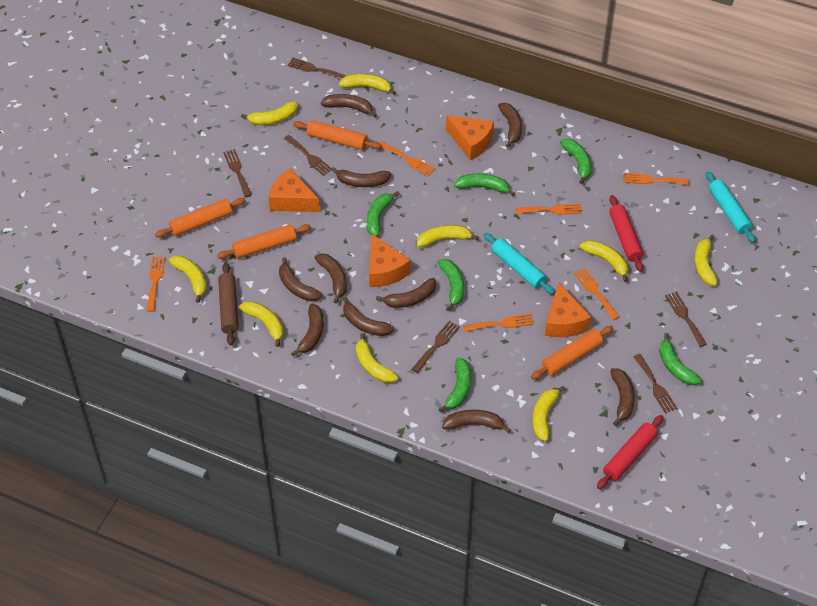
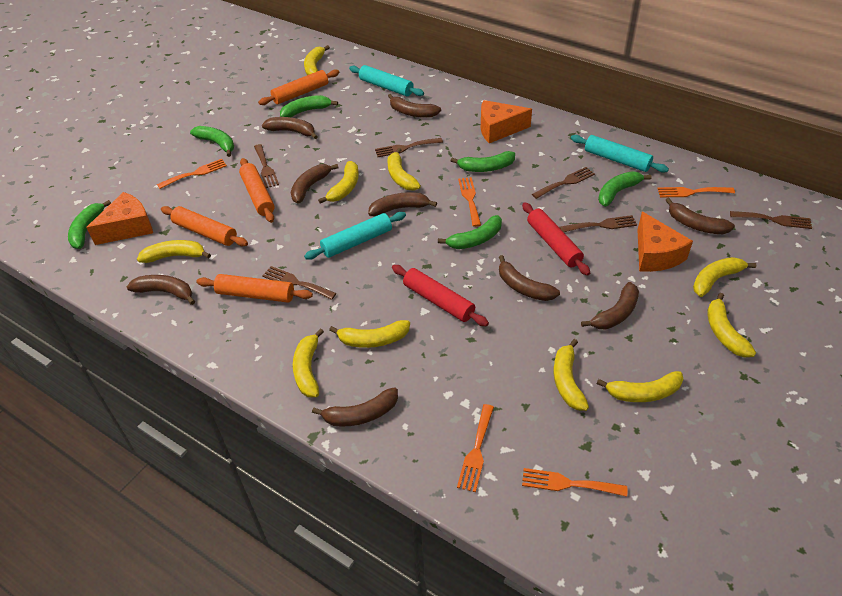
brown banana: [279,257,323,301] [291,304,324,356] [315,253,347,304] [321,94,377,118] [331,167,392,187] [343,296,394,336] [376,278,436,308] [442,410,511,433] [498,103,522,148] [610,368,635,426] = 10 -> [127,275,195,305] [262,117,318,139] [291,164,338,204] [312,387,398,427] [368,192,437,216] [388,94,441,118] [499,255,560,301] [581,282,639,329] [666,198,735,234] = 9
brown rolling pin: [218,262,239,345] = 1 -> none = 0
orange cheese: [269,168,320,212] [369,234,410,287] [446,115,494,160] [545,283,591,337] = 4 -> [86,192,153,245] [481,100,532,143] [637,212,693,272] = 3
orange fork: [146,257,165,312] [380,142,436,177] [463,313,534,332] [515,203,582,215] [574,268,619,320] [623,173,689,185] = 6 -> [157,159,227,189] [457,404,494,492] [458,177,481,227] [522,468,627,497] [657,187,735,198] = 5
turquoise rolling pin: [484,233,555,295] [706,171,756,243] = 2 -> [304,212,406,260] [349,65,424,96] [571,135,669,173] = 3
yellow banana: [169,256,207,303] [239,301,283,347] [241,101,298,125] [339,74,396,95] [356,333,398,383] [417,225,479,247] [533,386,565,441] [580,240,628,282] [694,235,718,286] = 9 -> [137,240,211,263] [293,328,324,397] [304,45,330,75] [318,161,359,204] [329,320,410,348] [387,148,421,191] [554,339,589,411] [597,371,684,402] [693,257,756,297] [707,293,756,358] = 10

